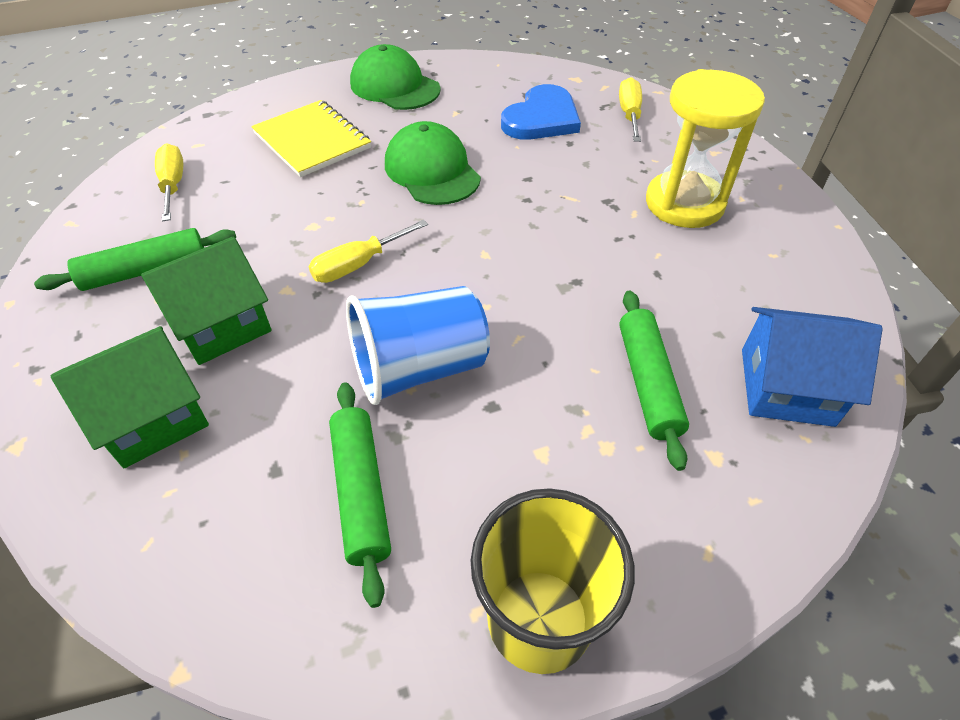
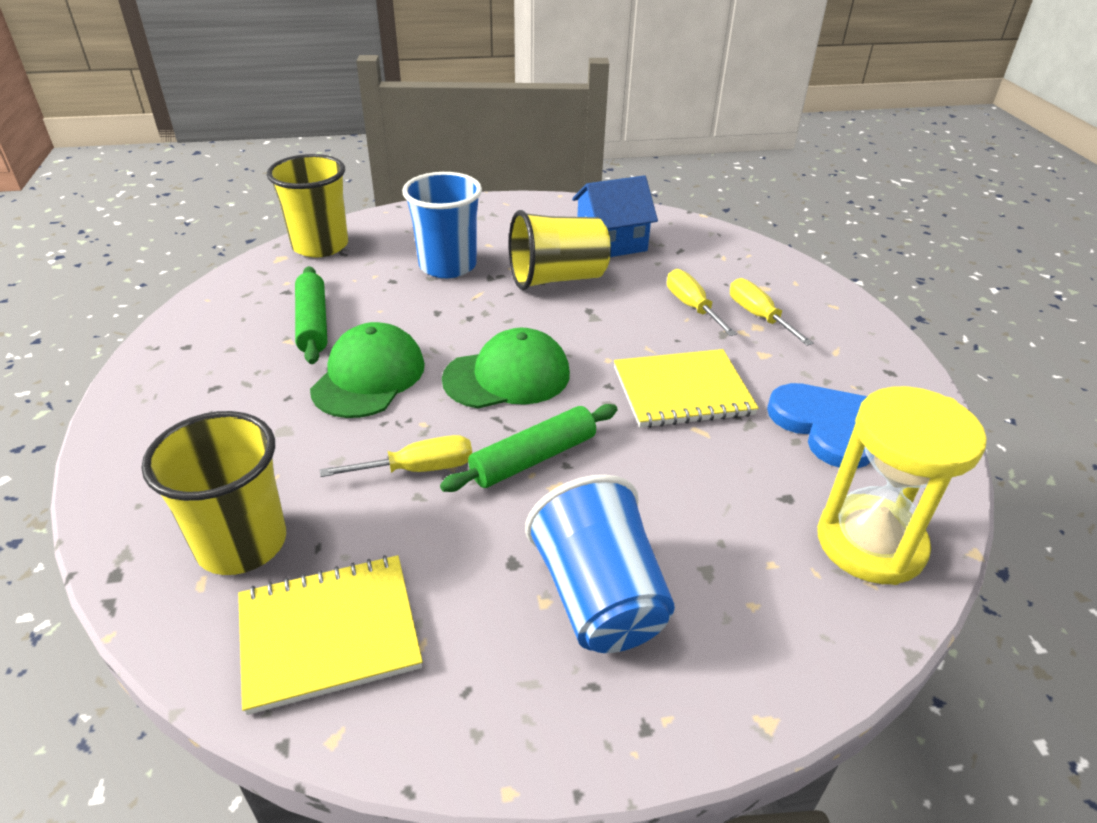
blue cup: [346,286,490,405] = 1 -> [402,172,482,278] [525,475,675,653] = 2
green house: [51,326,209,468] [141,236,272,365] = 2 -> none = 0
green rolling pin: [34,228,236,291] [329,382,391,608] [619,291,689,471] = 3 -> [295,266,327,364] [440,404,617,492] = 2
yellow cup: [470,488,635,674] = 1 -> [141,411,286,575] [267,154,348,257] [509,210,611,290] = 3
yellow notebook: [251,100,371,177] = 1 -> [238,555,423,715] [614,349,759,428] = 2

